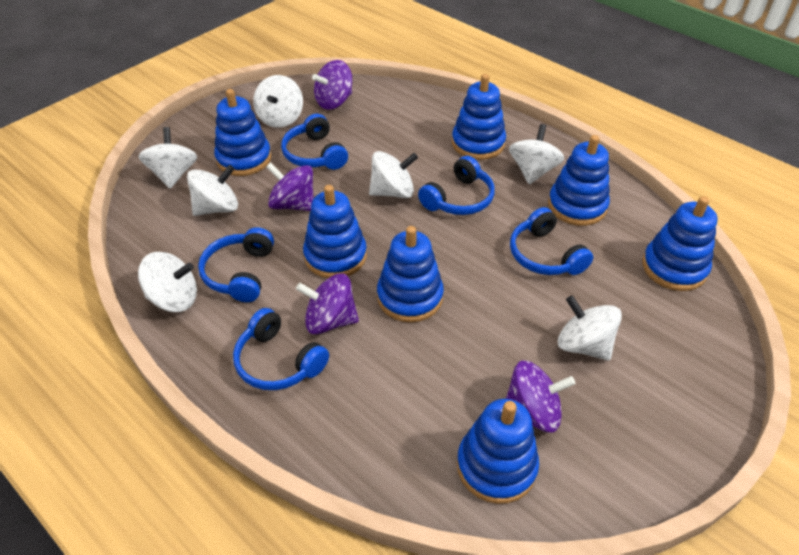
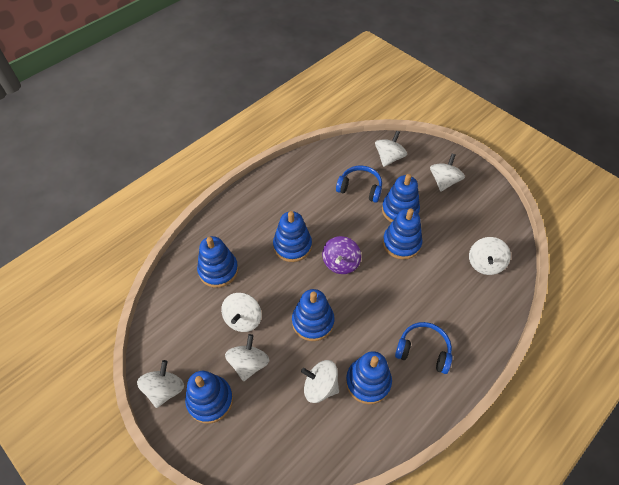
blue headphones: [198,227,274,302] [233,308,329,390] [281,114,348,170] [418,156,495,215] [510,207,593,275] = 5 -> [336,165,382,203] [395,322,453,374] = 2
purple spinning top: [266,162,314,211] [296,274,359,334] [312,60,352,110] [505,360,575,432] = 4 -> [322,236,361,274] = 1

